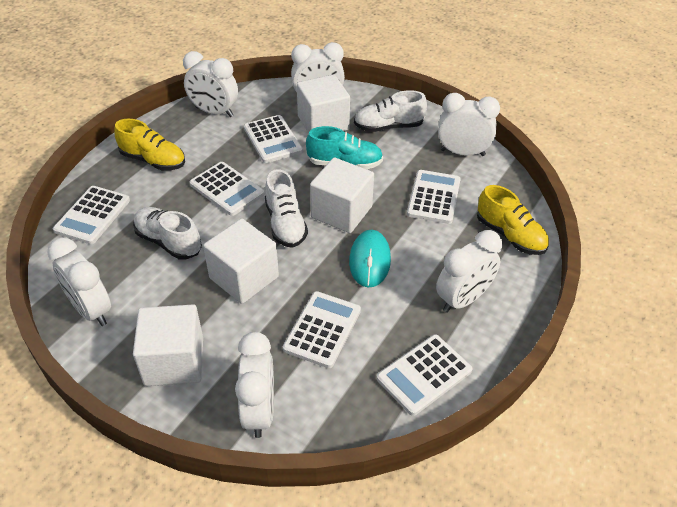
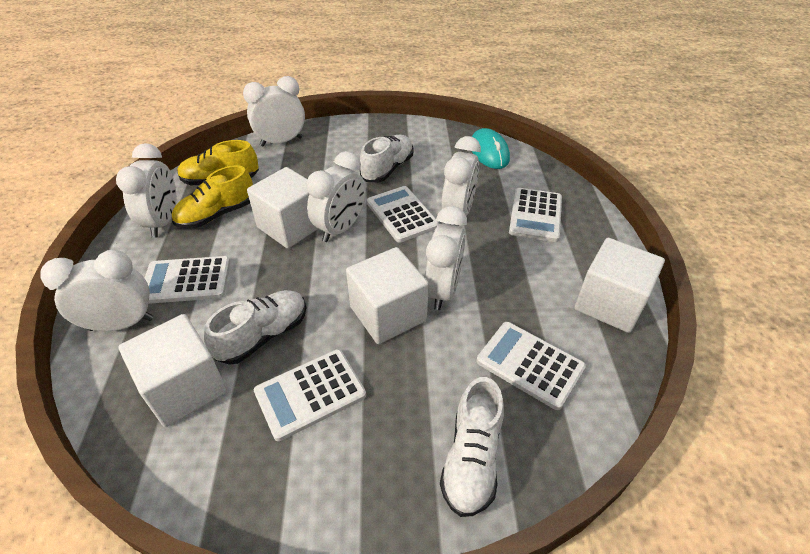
turquoise shoe: [306,126,383,169] = 1 -> none = 0
white calculator: [53,186,130,244] [190,162,264,216] [244,115,303,163] [283,291,361,368] [377,334,473,416] [407,170,461,224] = 6 -> [145,256,230,304] [254,349,366,441] [367,186,439,243] [476,322,586,410] [509,188,562,242] = 5

